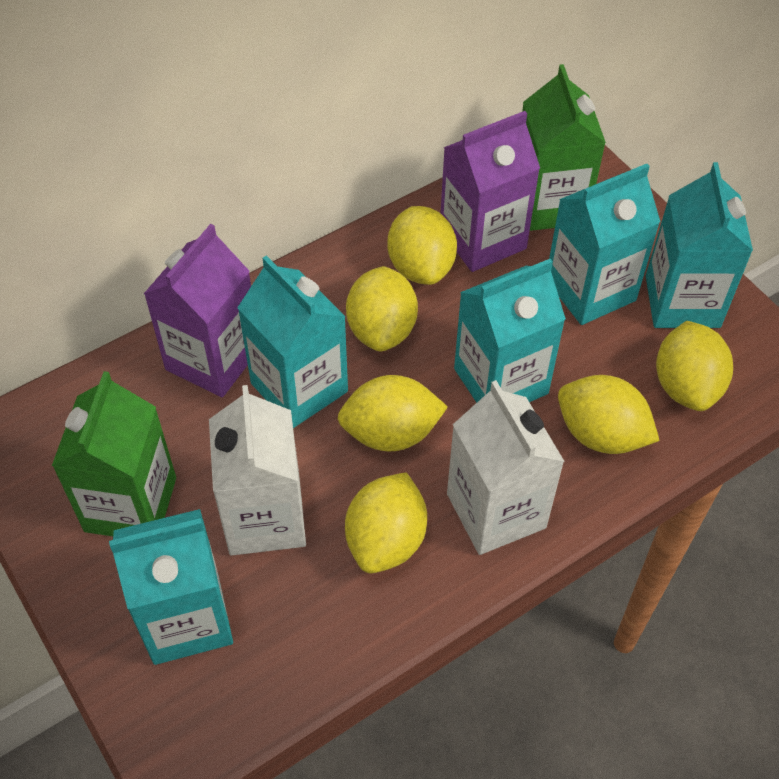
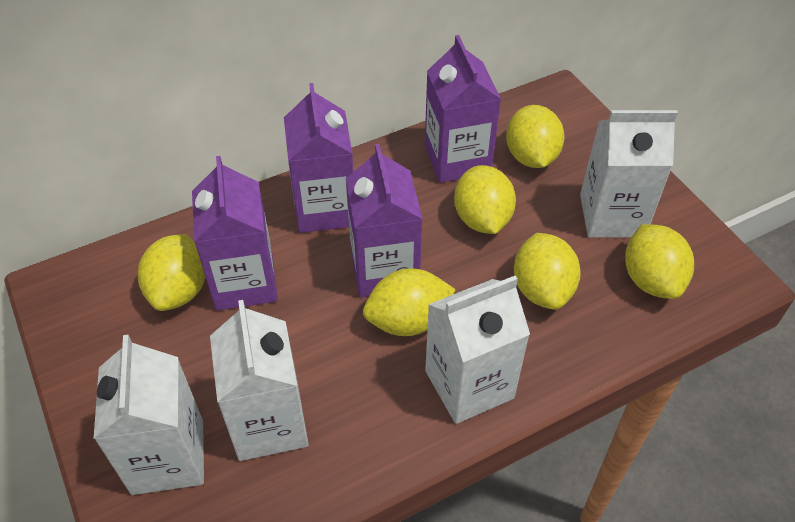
green carton: [52,371,176,536] [522,64,606,231] = 2 -> none = 0
purple carton: [144,224,251,397] [441,111,540,272] = 2 -> [192,156,278,311] [284,83,353,233] [346,144,423,298] [425,35,501,183] = 4
turquoise carton: [109,509,233,665] [237,256,348,428] [454,259,566,403] [549,164,660,325] [646,162,753,328] = 5 -> none = 0
white carton: [209,385,306,556] [447,380,565,555] = 2 -> [94,335,204,495] [210,300,309,461] [425,276,530,424] [580,110,678,237] = 4

